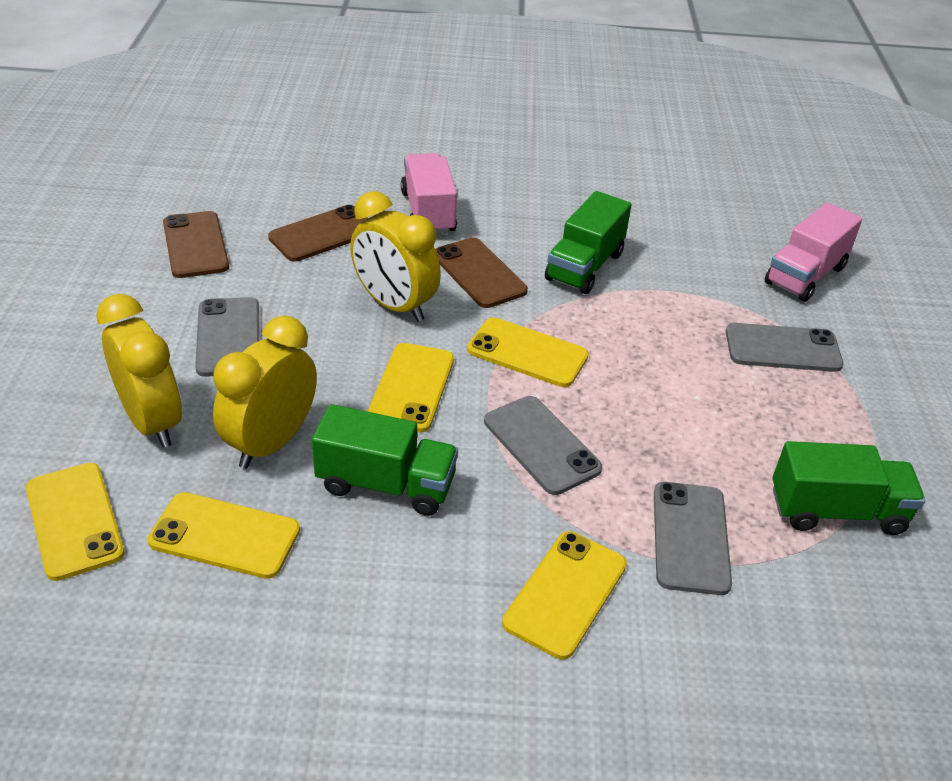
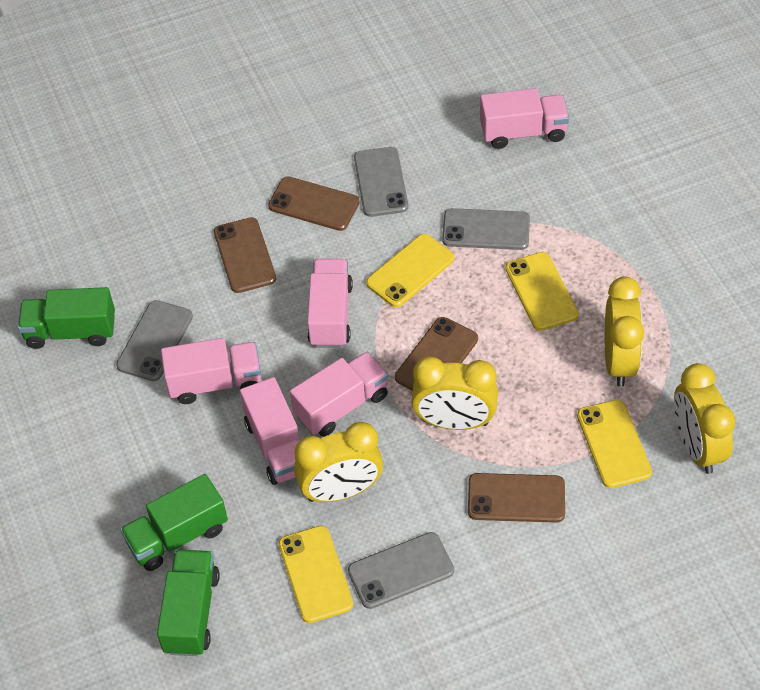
brown phone: [163,211,229,278] [268,205,368,262] [435,237,528,308] = 3 -> [214,217,276,293] [268,176,359,231] [395,317,478,391] [468,473,565,523] = 4
pink truck: [401,153,457,234] [765,202,862,302] = 2 -> [161,338,261,404] [240,377,300,485] [290,351,389,437] [307,259,353,348] [480,88,569,149] = 5
yellow clock: [96,294,182,448] [213,316,317,469] [350,191,441,322] = 3 -> [294,422,383,502] [411,357,498,430] [605,277,644,387] [674,363,736,474] = 4
yellow phone: [26,463,125,581] [148,492,300,579] [367,343,454,432] [467,317,589,387] [502,531,627,660] = 5 -> [279,526,353,623] [366,234,455,307] [505,252,578,331] [577,400,652,488] = 4

